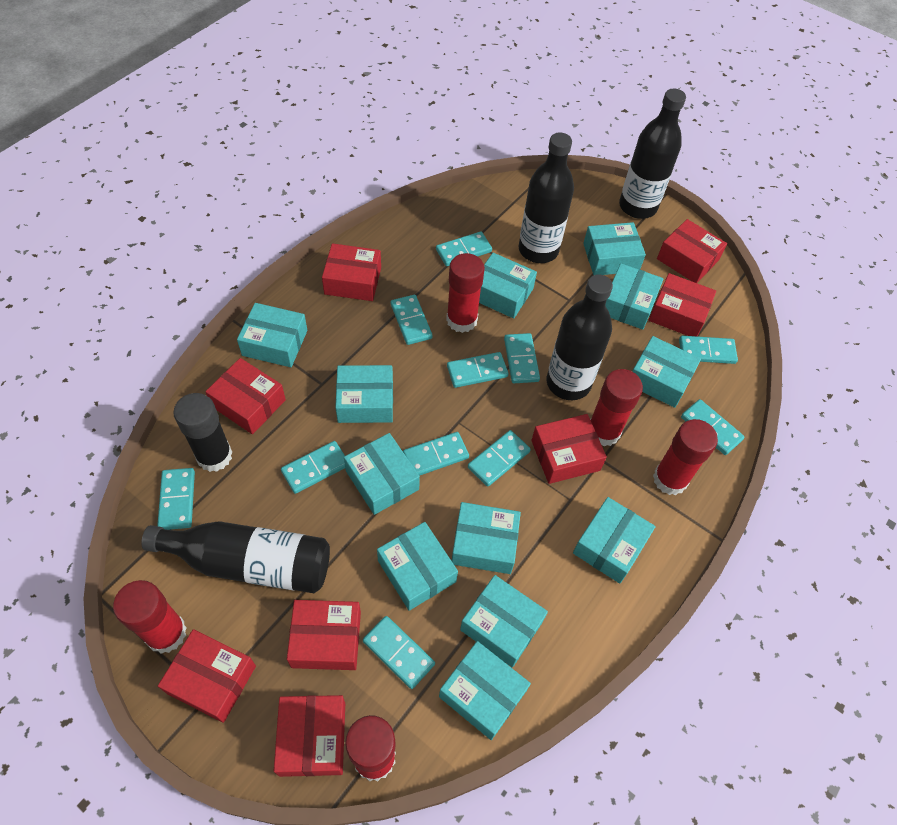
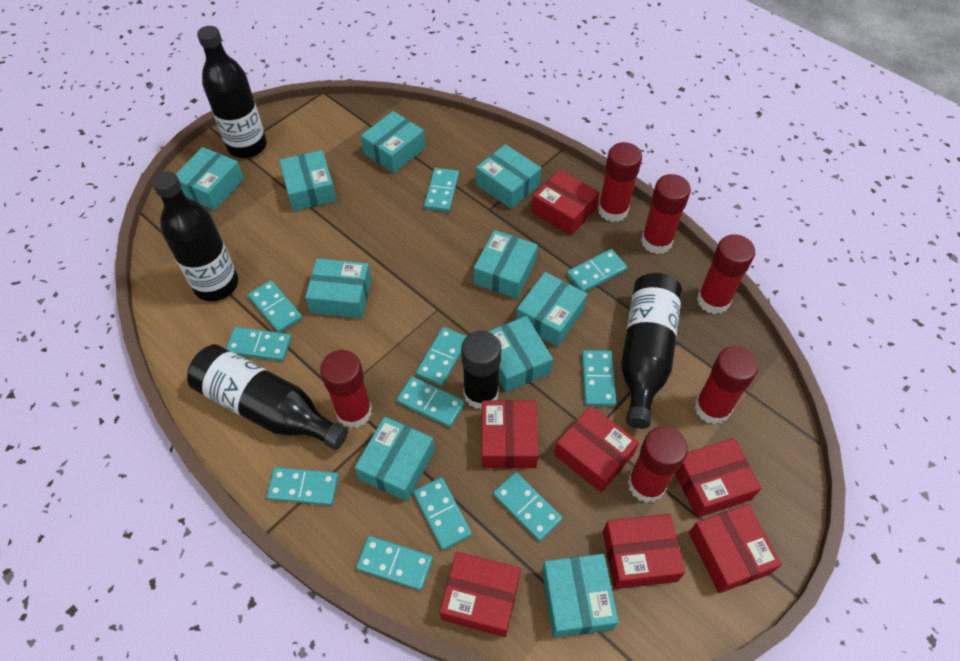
red box: [158,629,256,723] [205,358,286,434] [274,695,345,777] [287,600,361,670] [322,243,381,301] [531,414,607,484] [649,273,716,336] [657,219,727,283] = 8 -> [440,552,521,637] [482,400,539,468] [532,169,600,236] [554,406,639,492] [603,514,685,589] [675,438,761,518] [689,504,782,593] = 7
red glue stick: [113,580,187,654] [345,715,396,781] [446,253,485,333] [590,369,643,446] [653,419,718,495] = 5 -> [320,350,372,428] [598,142,642,222] [628,426,688,503] [641,174,691,254] [694,346,758,424] [697,234,755,314] = 6
turquoise box: [237,303,307,367] [335,365,393,423] [344,433,420,515] [377,522,458,611] [439,641,531,740] [452,502,521,574] [460,575,548,668] [479,253,537,319] [573,497,656,584] [583,222,646,275] [605,263,664,330] [632,336,701,408] = 12 -> [176,147,244,210] [279,150,337,211] [305,258,372,318] [355,417,435,501] [361,111,425,173] [474,230,538,299] [476,144,541,209] [488,316,553,392] [516,272,587,347] [542,554,619,638] = 10

